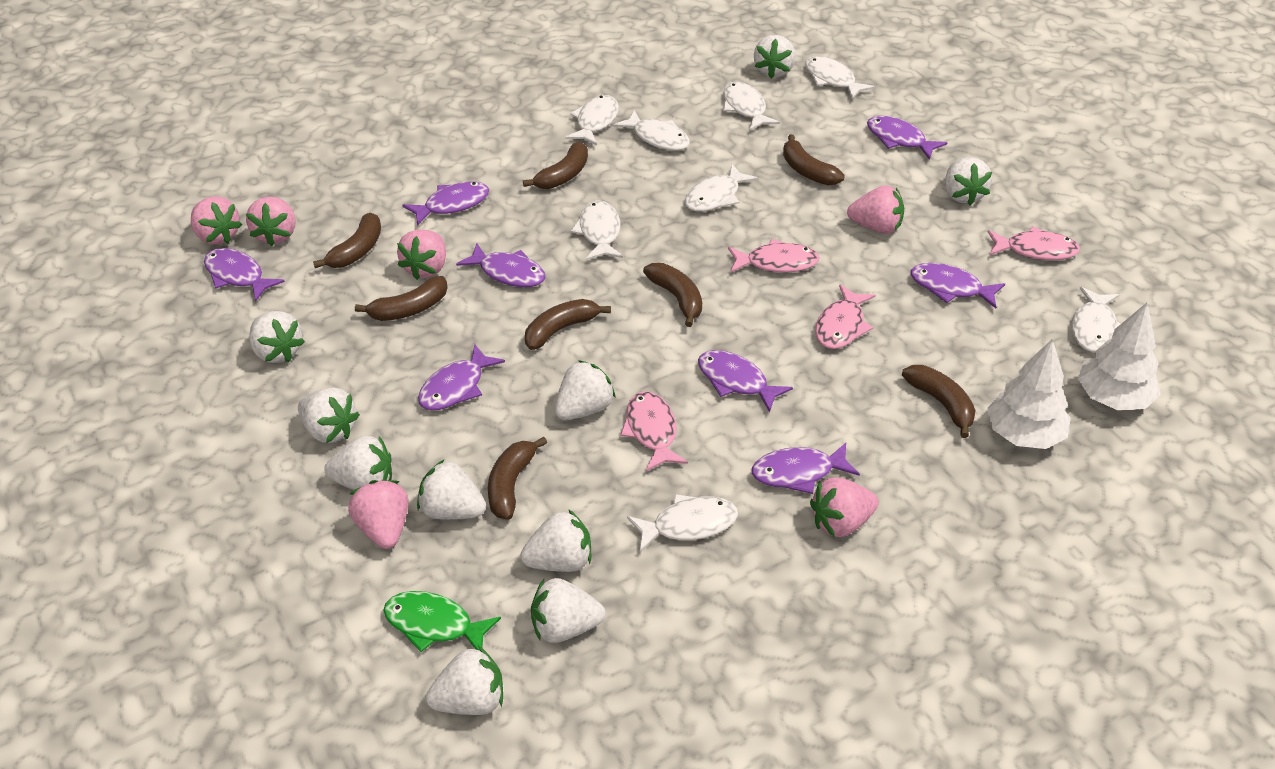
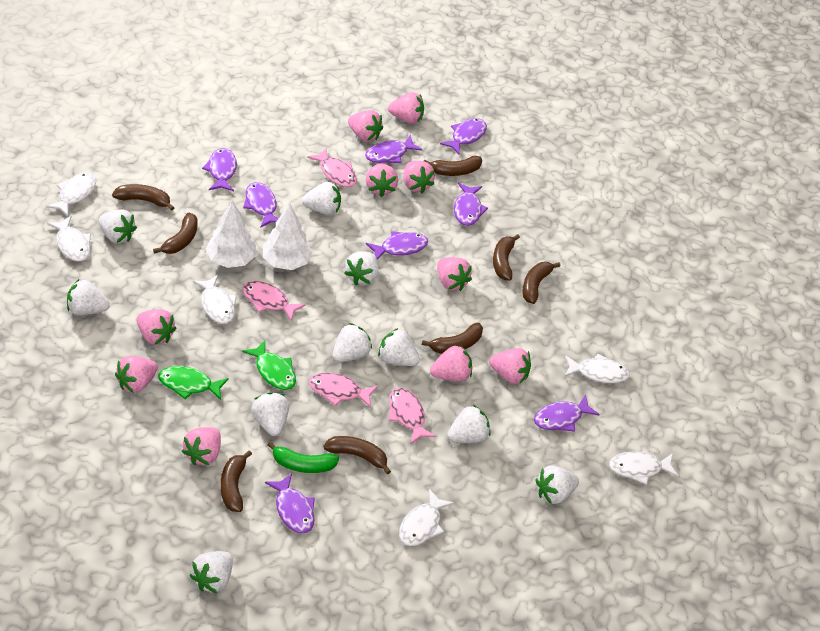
green banana: none = 0 -> [268,442,339,473] = 1
green fish: [383,591,501,652] = 1 -> [158,366,229,400] [242,340,296,390] = 2
pink strawberry: [191,197,242,244] [246,197,295,246] [348,480,409,549] [397,230,446,280] [810,477,879,537] [847,185,904,234] = 6 -> [115,356,158,393] [136,309,176,345] [182,427,221,465] [348,110,383,142] [366,164,398,197] [388,92,424,124] [403,161,435,193] [430,345,472,381] [437,257,472,291] [489,348,531,384] = 10
white fish: [565,95,619,146] [571,200,623,260] [613,110,690,151] [627,494,738,552] [685,164,758,212] [723,82,780,131] [805,56,875,99] [1072,287,1121,352] = 8 -> [46,172,96,216] [47,216,91,261] [193,275,237,324] [399,489,454,546] [564,354,630,383] [609,451,679,485] = 6

